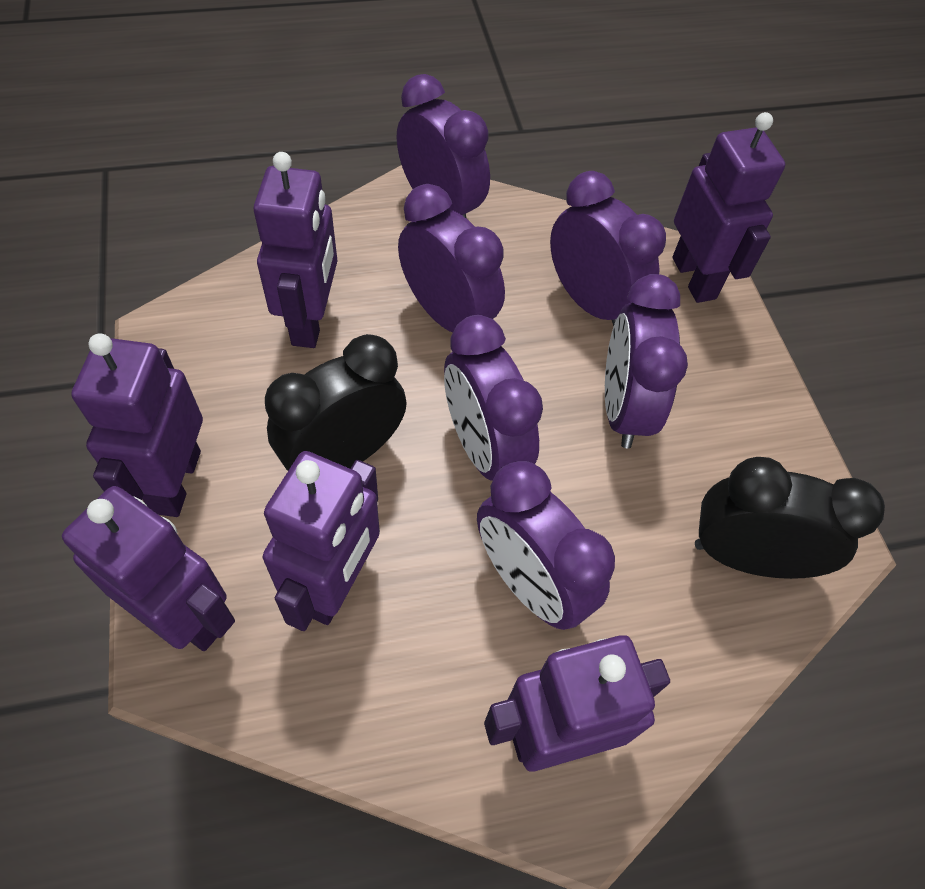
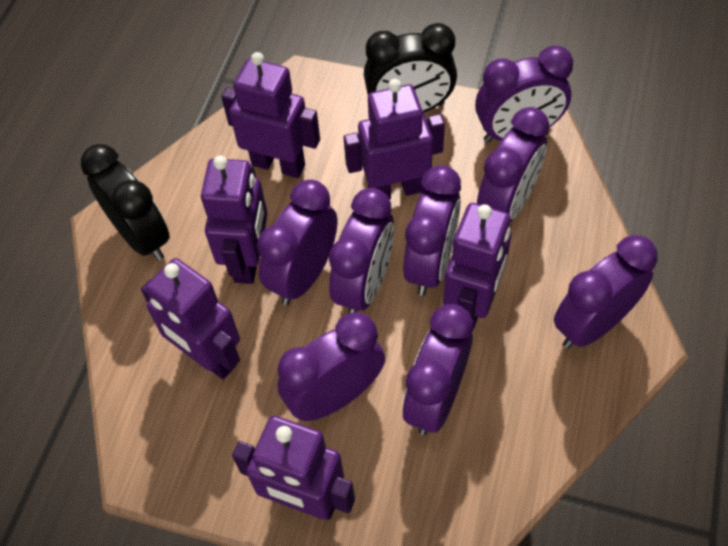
purple clock: [397,74,490,219] [398,184,505,333] [444,315,543,481] [477,461,615,630] [550,171,666,326] [605,274,688,448] = 6 -> [257,180,338,305] [277,312,385,421] [329,188,394,314] [403,165,461,296] [403,304,473,435] [475,45,573,143] [477,107,549,222] [554,235,657,349] = 8

